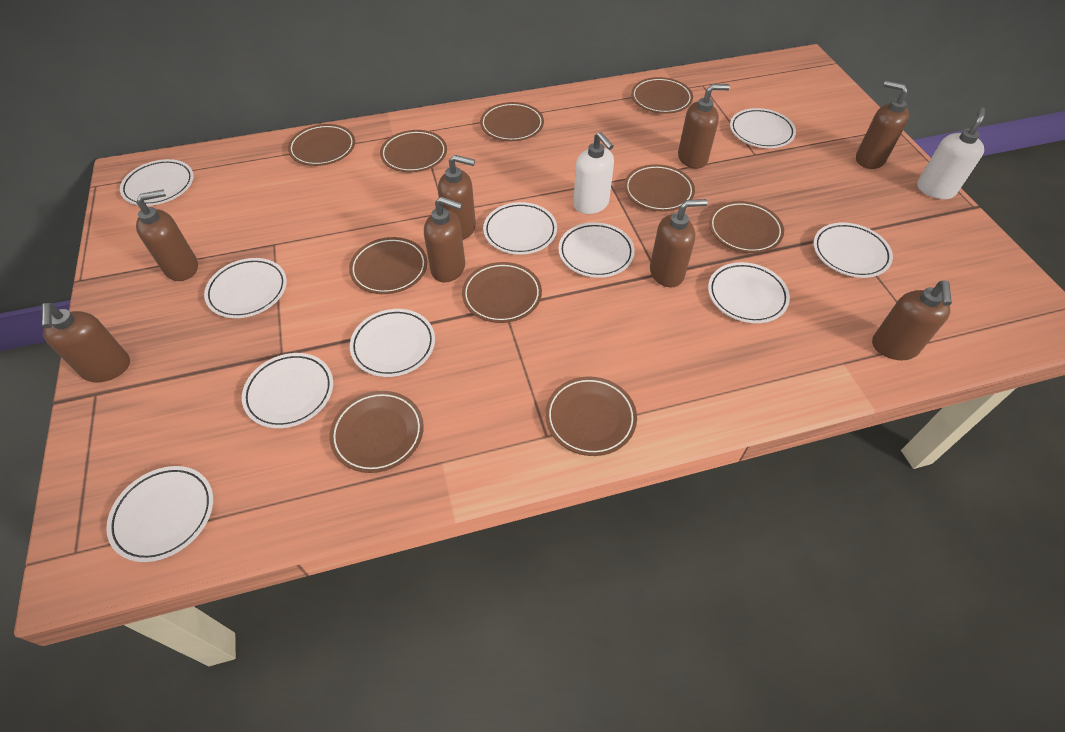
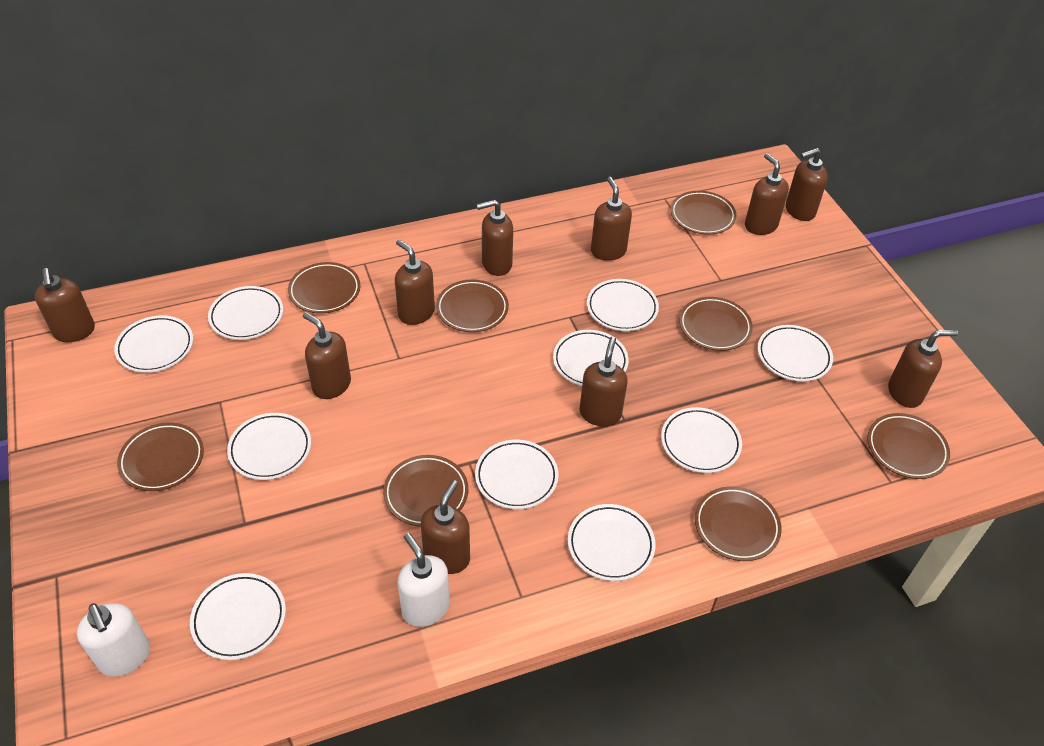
brown plate: [288,124,355,166] [329,391,424,473] [349,237,427,294] [380,130,447,172] [462,262,542,323] [480,102,544,141] [545,376,637,456] [624,164,695,212] [631,77,693,114] [709,201,784,253] = 10 -> [117,423,204,491] [288,262,360,313] [383,455,468,527] [436,279,509,332] [670,191,737,235] [679,297,753,351] [695,486,782,561] [868,413,950,479] = 8
brown soap dispenser: [42,303,130,383] [136,189,198,281] [424,196,465,283] [438,155,476,240] [650,199,708,287] [678,84,730,169] [856,81,909,169] [872,281,952,360] = 8 -> [35,268,95,342] [303,312,351,399] [395,239,435,325] [421,480,470,574] [477,200,513,276] [580,336,628,426] [591,177,632,261] [745,153,789,235] [786,148,828,221] [888,330,958,408] = 10

